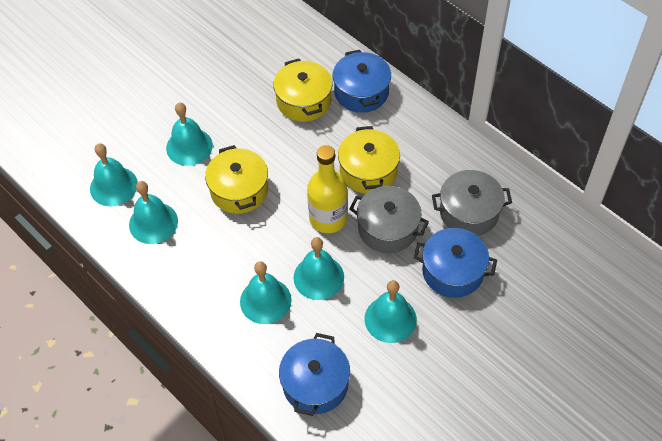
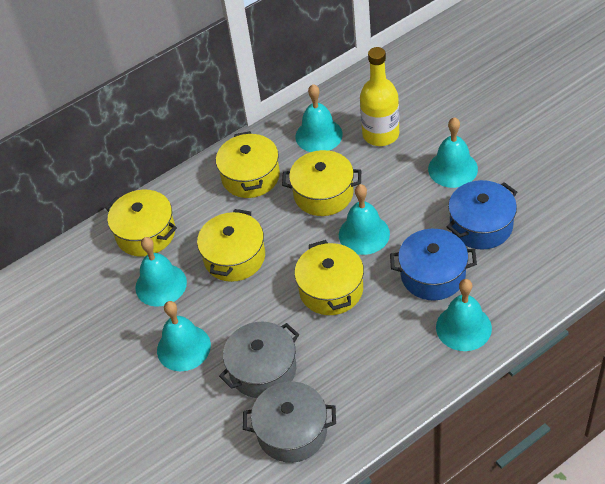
blue pot: [279,333,350,416] [332,50,391,113] [414,228,497,298] = 3 -> [390,229,477,300] [447,180,517,249] = 2
yellow pot: [205,145,268,214] [273,59,333,122] [338,126,400,194] = 3 -> [105,190,177,257] [197,209,265,282] [216,131,280,198] [282,150,361,216] [294,240,364,315] = 5

